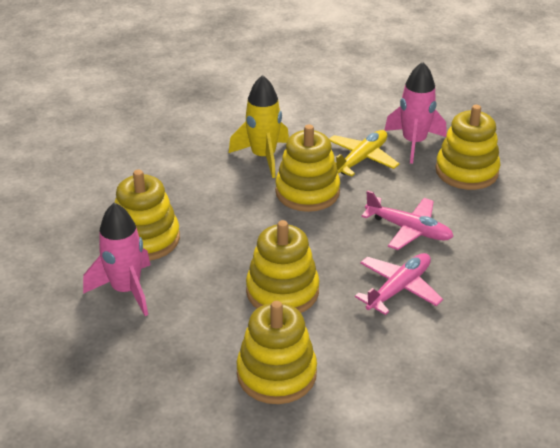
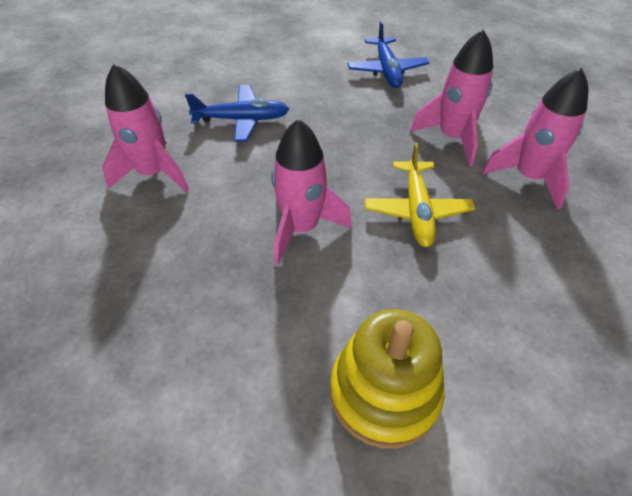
blue plane: none = 0 -> [185,85,289,142] [347,21,429,88] = 2
pink plane: [355,253,443,315] [361,190,454,250] = 2 -> none = 0
pink rocket: [83,203,151,316] [384,62,446,164] = 2 -> [102,64,189,192] [271,119,352,264] [410,29,493,166] [482,68,588,210] = 4
yellow rocket: [229,75,289,178] = 1 -> none = 0
yellow stacking toy: [115,170,180,261] [237,301,317,404] [246,220,319,313] [275,124,340,212] [435,105,500,190] = 5 -> [330,309,445,449] = 1

